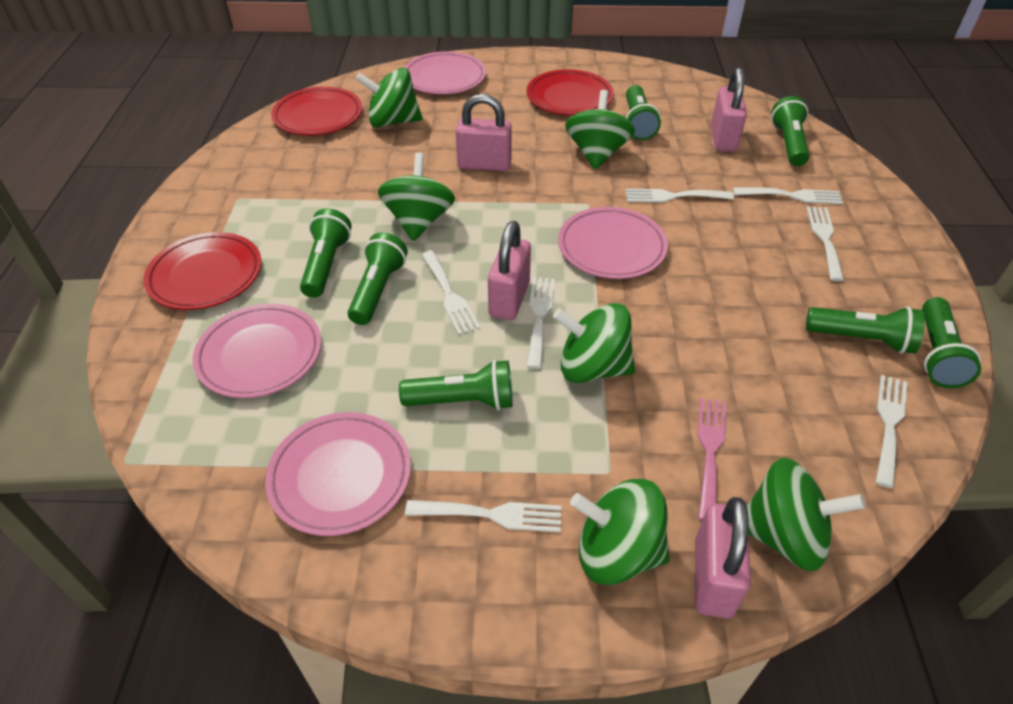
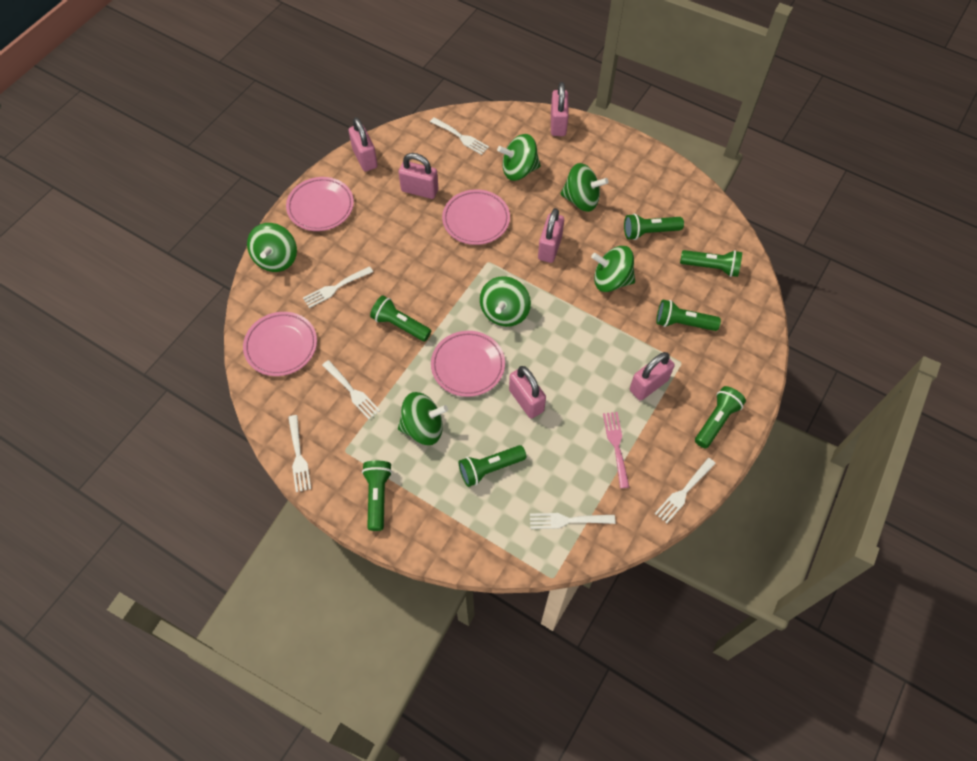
pink padlock: [456,94,512,171] [488,221,531,320] [695,497,751,619] [711,67,747,152] = 4 -> [349,117,378,172] [399,153,438,199] [509,366,546,419] [538,208,564,263] [551,82,569,136] [630,352,675,401] = 6
red plate: [144,232,262,310] [271,87,362,135] [527,69,613,115] = 3 -> none = 0
white fork: [405,500,561,533] [422,251,480,335] [527,277,555,369] [625,189,734,203] [733,187,843,204] [807,206,844,281] [876,375,907,488] = 7 -> [288,415,311,492] [303,266,373,308] [322,360,380,420] [430,117,489,155] [530,513,615,529] [655,458,716,524] = 6

